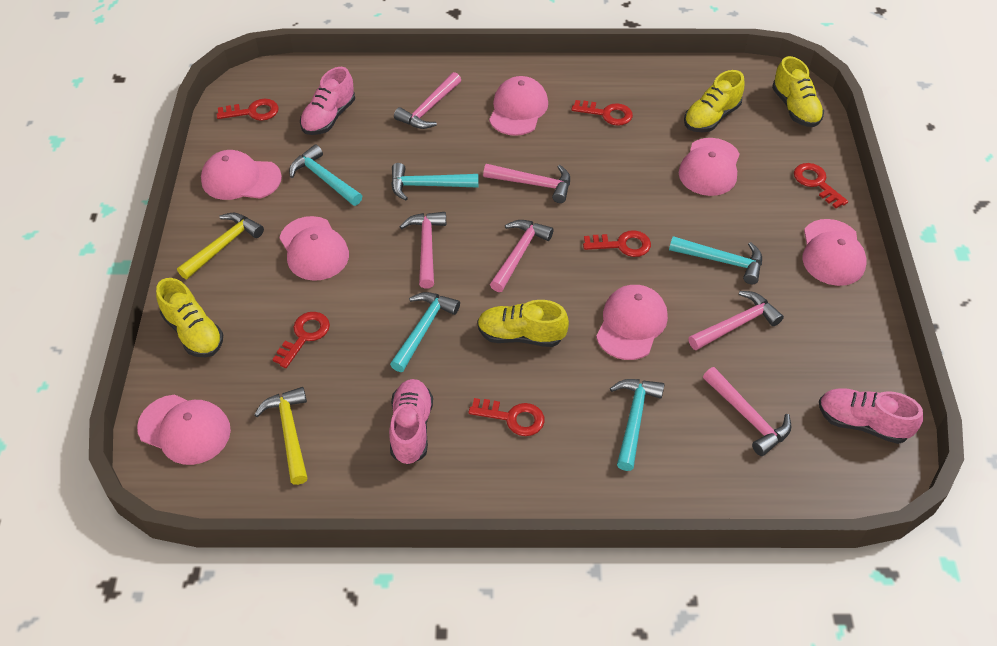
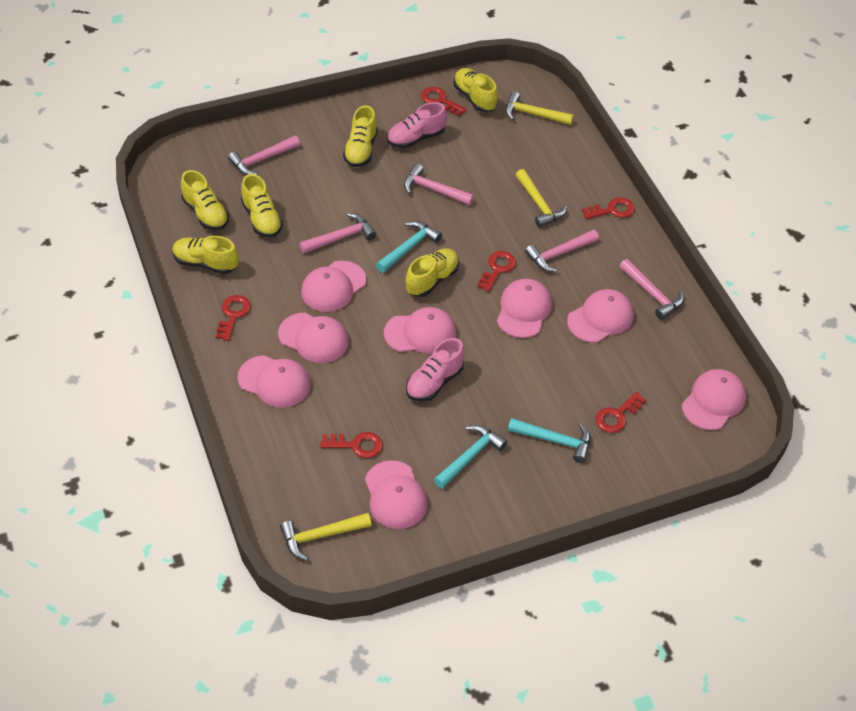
pink cap: [137,394,231,465] [201,150,282,200] [279,216,349,281] [489,76,548,136] [596,285,668,360] [679,138,740,196] [802,219,866,286] = 7 -> [238,355,311,408] [278,313,349,363] [301,261,366,312] [365,460,428,529] [384,307,456,354] [497,279,552,338] [567,289,634,343] [682,369,746,430] = 8
pink hammer: [394,72,461,129] [400,212,446,289] [483,164,570,203] [490,220,553,292] [688,291,784,350] [703,367,791,456] = 6 -> [228,136,300,175] [299,213,376,253] [404,164,474,205] [525,230,599,272] [619,259,684,320] = 5
pink shoe: [300,67,355,135] [389,379,433,465] [819,388,923,444] = 3 -> [387,102,447,148] [406,338,465,402] = 2
turquoise hammer: [289,144,362,206] [390,292,460,372] [391,163,478,200] [610,379,665,471] [669,236,762,284] = 5 -> [376,221,442,273] [434,425,507,489] [508,418,591,463] = 3
yellow hammer: [177,213,264,279] [254,387,307,485] = 2 -> [280,513,371,560] [505,91,574,125] [516,169,567,228] = 3
yellow shoe: [156,278,223,357] [477,300,569,347] [684,70,745,132] [772,56,824,127] = 4 -> [172,236,239,274] [181,170,229,230] [241,174,283,238] [343,105,377,167] [405,248,459,297] [453,68,498,112] = 6

